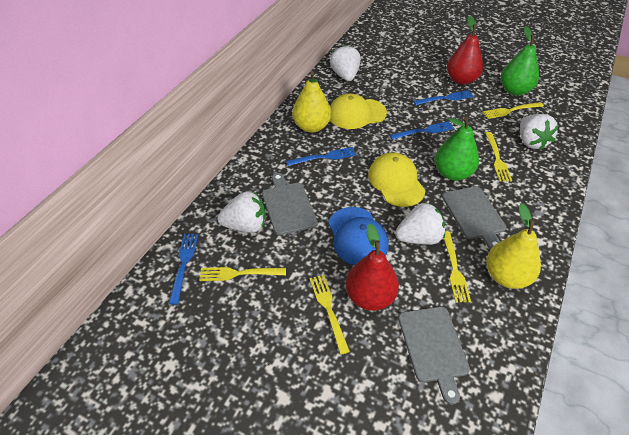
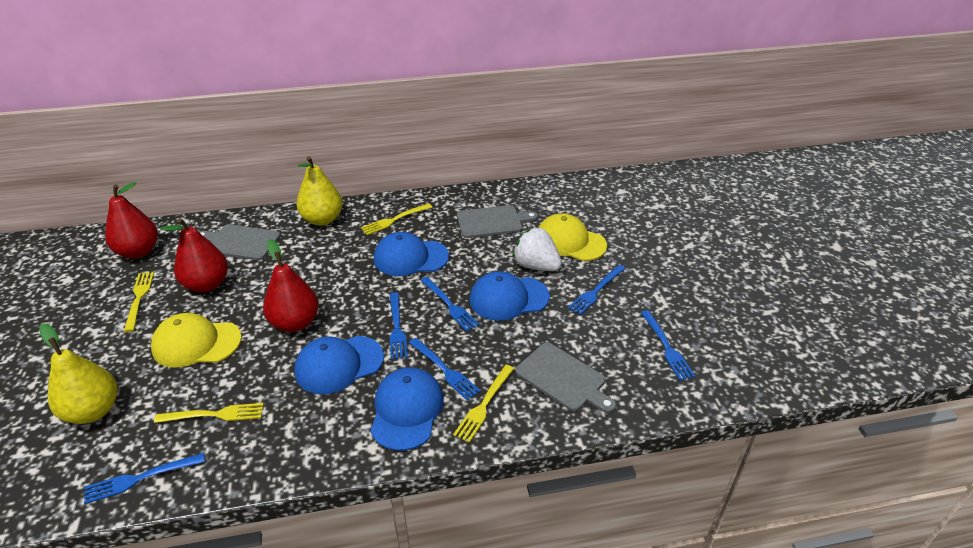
blue cap: [328,207,389,265] = 1 -> [294,336,384,394] [370,367,444,451] [374,232,449,276] [469,271,550,321] = 4
blue fork: [169,234,198,305] [286,147,356,166] [390,121,454,140] [413,90,474,105] = 4 -> [84,453,205,504] [390,293,408,360] [409,338,481,401] [420,277,479,332] [568,265,625,315] [641,310,695,380] = 6
green pear: [435,117,479,181] [501,26,539,96] = 2 -> none = 0
red pear: [345,223,399,311] [447,16,483,85] = 2 -> [105,182,158,259] [161,218,228,292] [263,239,319,332] = 3
white strawberry: [217,191,266,233] [330,45,361,81] [395,203,445,245] [520,114,559,150] = 4 -> [513,228,562,271] = 1
yellow fork: [199,267,286,281] [310,275,350,355] [443,231,471,302] [482,102,544,119] [485,132,512,181] = 5 -> [124,272,154,332] [154,403,264,423] [361,203,432,235] [453,365,514,443] = 4

